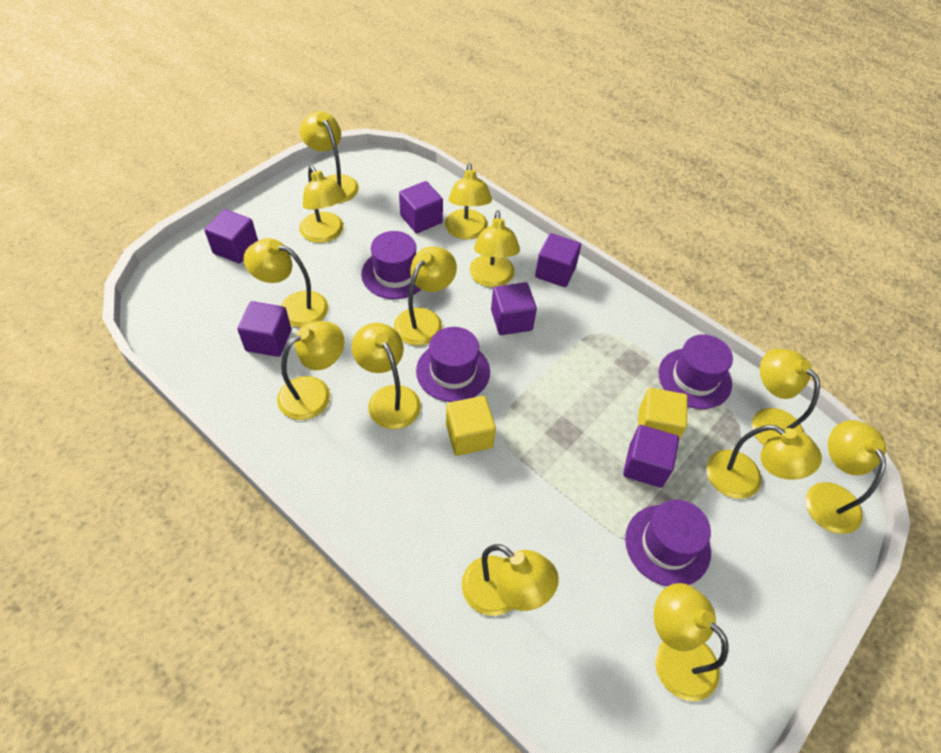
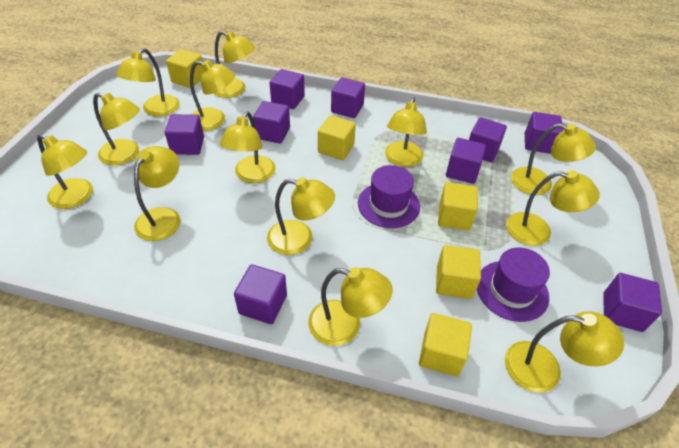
purple cube: [204,209,258,263] [237,301,291,357] [399,181,443,233] [491,282,537,335] [535,233,581,287] [623,425,679,488] = 6 -> [165,114,204,155] [234,264,287,324] [253,101,290,144] [270,69,305,109] [331,77,365,118] [446,138,486,184] [469,117,507,162] [525,112,563,154] [603,273,662,332] = 9
purple hat: [361,231,421,299] [416,327,490,402] [625,500,711,586] [659,334,733,409] = 4 -> [358,165,420,228] [477,247,550,322] = 2
yellow cube: [446,396,496,456] [638,388,688,440] = 2 -> [166,49,204,88] [318,115,356,160] [419,313,472,376] [436,245,481,299] [438,182,478,231] = 5

